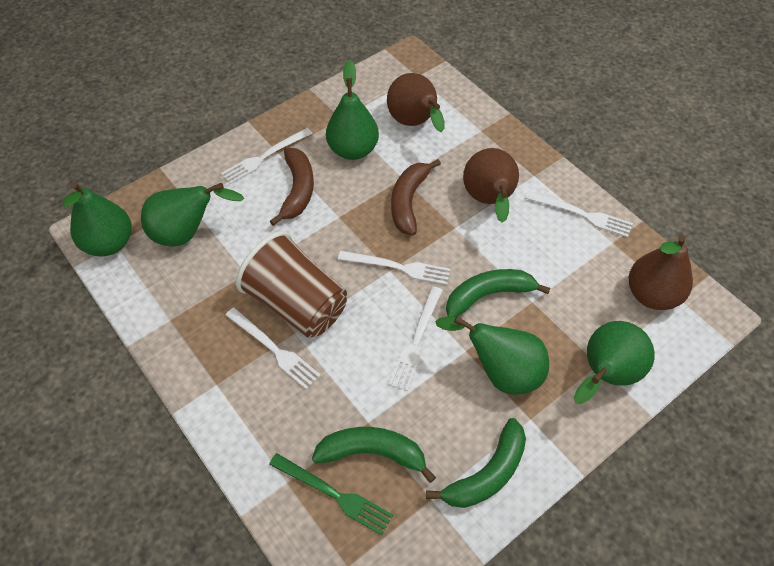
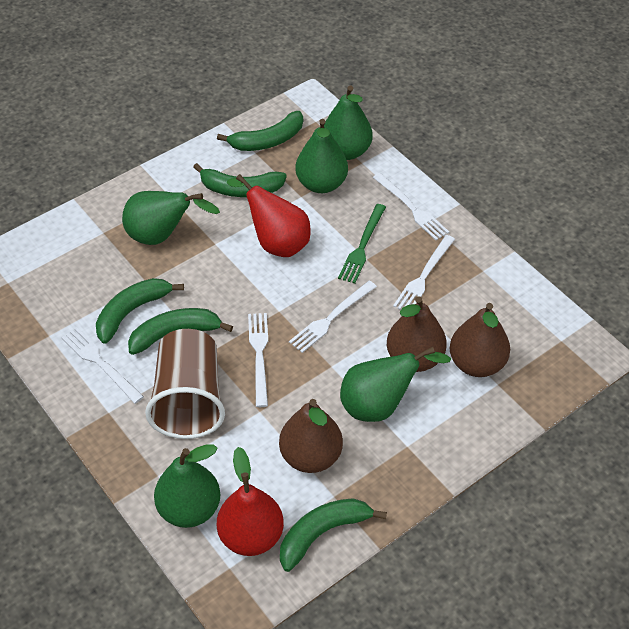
brown banana: [270,148,314,226] [391,159,441,236] = 2 -> none = 0
green banana: [312,427,436,483] [426,418,526,508] [446,269,550,317] = 3 -> [96,278,184,344] [128,308,233,355] [193,163,287,197] [217,111,303,151] [280,498,387,572] = 5
red pear: none = 0 -> [217,447,284,556] [227,174,310,257] = 2

